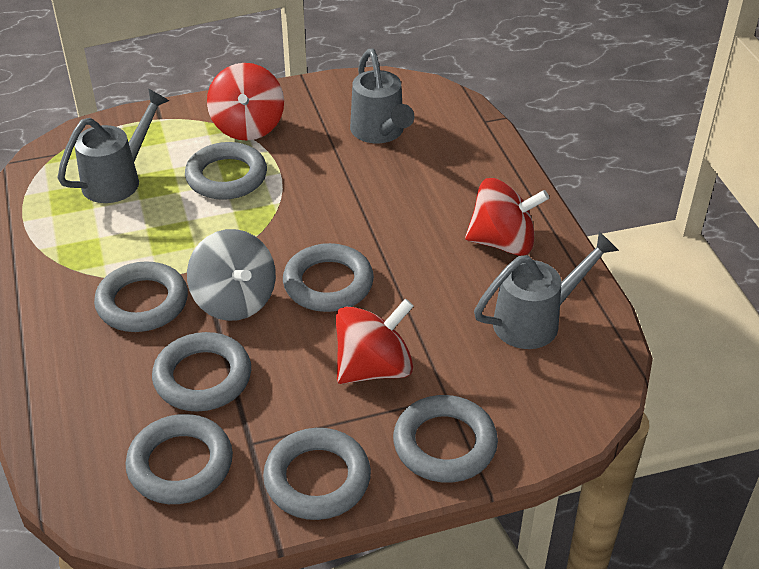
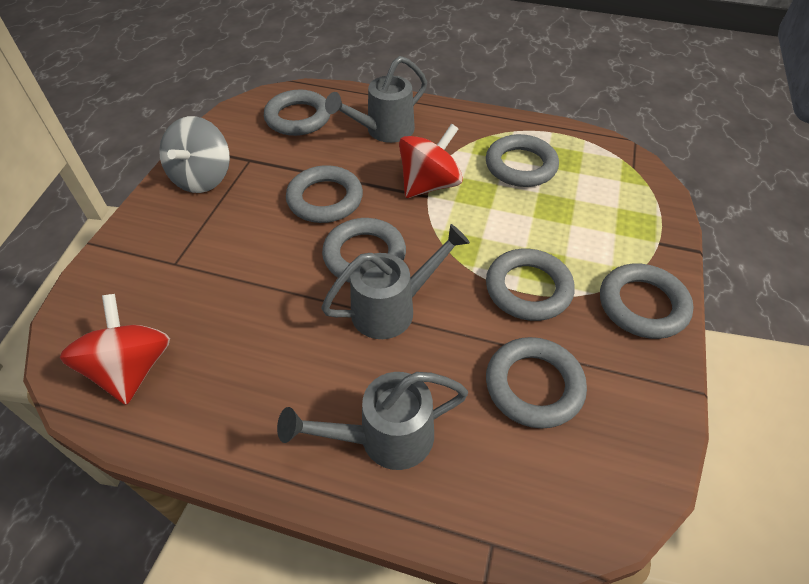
red spinning top: [207,63,284,141] [336,299,414,384] [465,178,549,256] = 3 -> [60,294,170,405] [399,124,463,198] = 2

